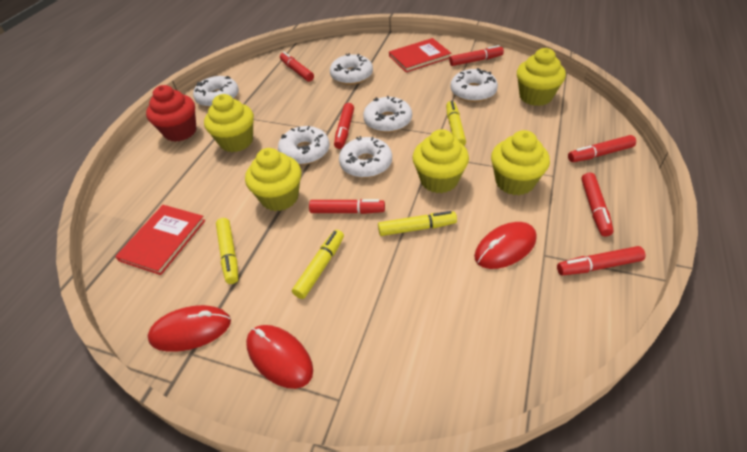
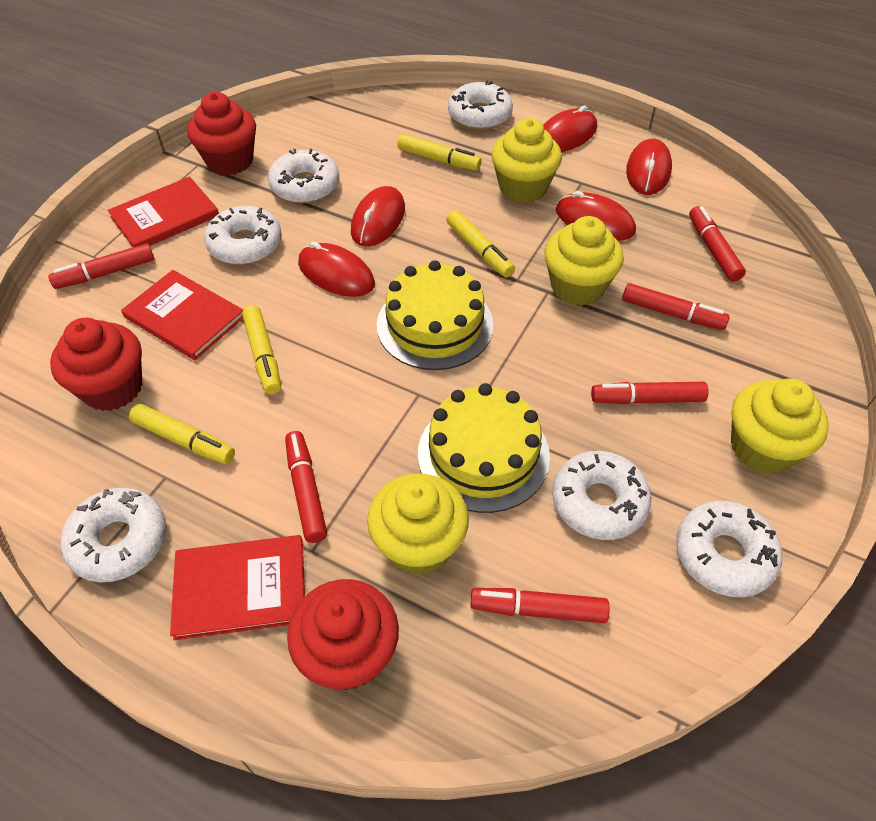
red book: [115,205,205,275] [389,38,451,72] = 2 -> [108,176,219,247] [121,270,243,360] [170,535,305,640] = 3
red cupcake: [146,85,197,142] = 1 -> [50,318,142,411] [187,92,256,175] [287,579,399,690] = 3
red marker: [280,52,314,82] [309,199,385,214] [334,103,354,149] [449,45,504,66] [557,246,645,276] [568,135,636,162] [581,173,614,237] = 7 -> [48,243,154,289] [285,431,327,543] [470,588,610,623] [591,382,709,404] [622,283,730,330] [689,206,746,281] = 6
red mouse: [147,305,231,352] [246,325,313,389] [474,222,537,269] = 3 -> [298,242,375,297] [351,186,405,247] [543,105,597,152] [556,191,636,241] [626,138,672,195] = 5
yellow cake: none = 0 -> [377,260,493,370] [418,383,550,513] = 2
yellow cupcake: [204,94,254,152] [245,148,301,211] [412,129,469,193] [491,130,550,195] [517,48,566,106] = 5 -> [367,473,469,575] [491,118,562,203] [544,216,624,306] [731,378,829,474] = 4

